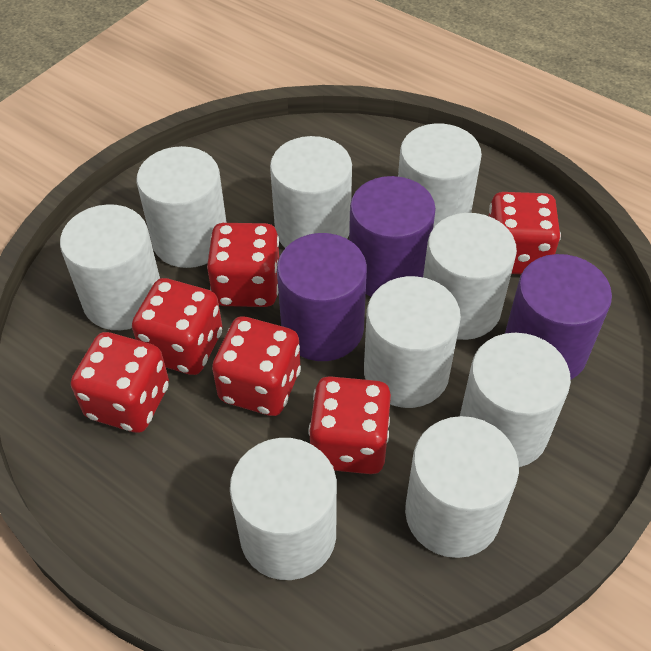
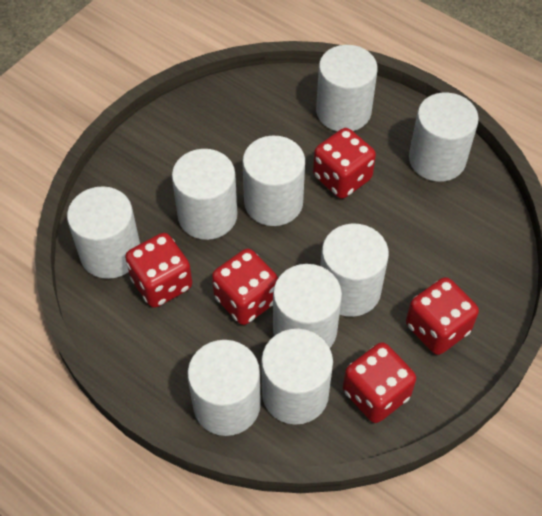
purple cylinder: [277,233,367,361] [349,176,436,297] [505,254,612,379] = 3 -> none = 0
red dice: [71,332,169,433] [132,278,222,375] [207,223,279,307] [212,316,301,416] [308,376,391,474] [489,192,561,274] = 6 -> [125,233,192,308] [212,249,278,325] [313,128,376,199] [343,342,416,423] [406,277,479,355] = 5

